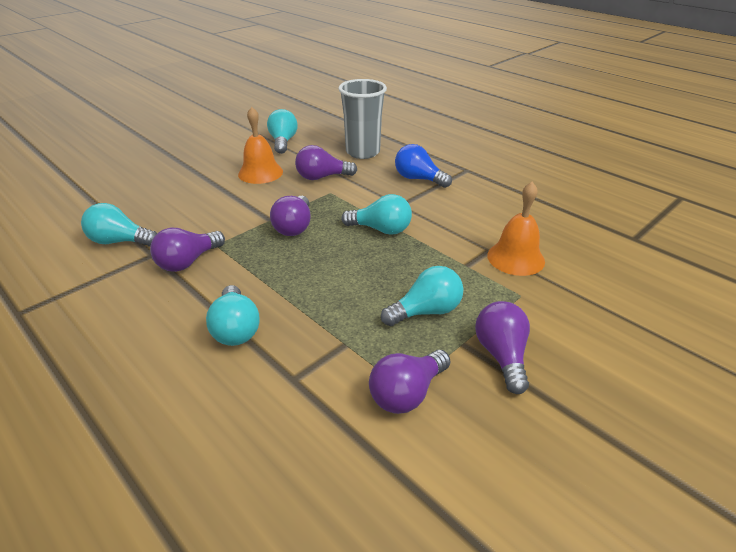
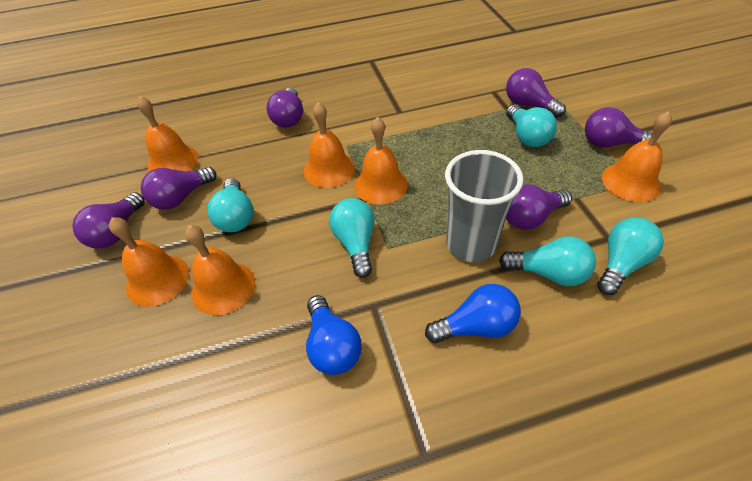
blue light bulb: [395,144,452,188] = 1 -> [306,295,362,375] [425,284,521,343] = 2
orange bell: [238,107,283,184] [487,182,545,276] = 2 -> [109,217,189,307] [137,96,198,172] [185,225,255,315] [304,102,355,188] [354,117,408,205] [602,111,672,202] = 6
purple light bulb: [150,227,225,272] [270,196,311,236] [295,145,357,180] [369,350,450,414] [475,301,530,394] = 5 -> [72,192,145,249] [141,167,217,210] [266,88,303,128] [506,68,566,117] [506,184,572,230] [585,107,652,148] = 6

